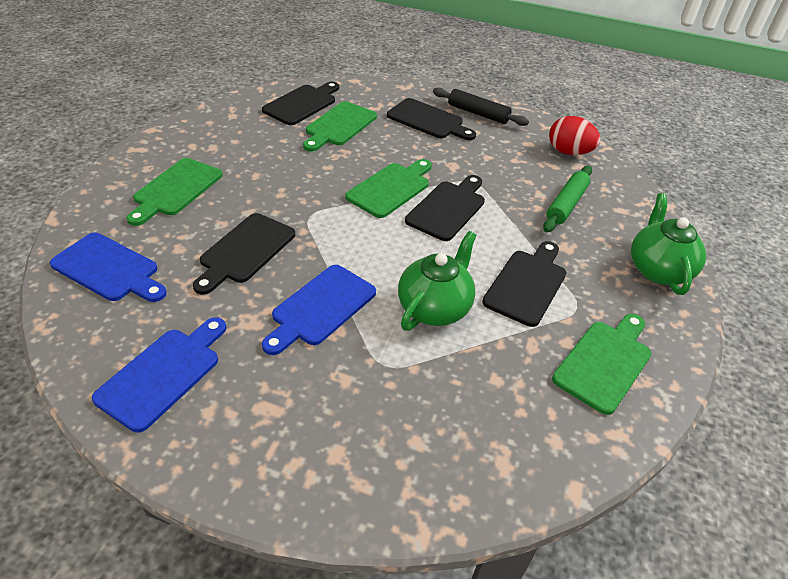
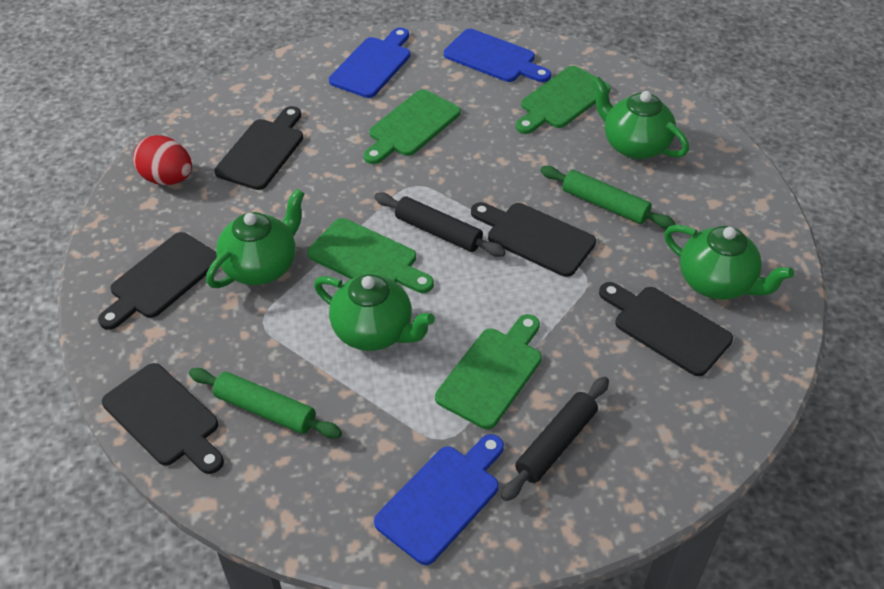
black rolling pin: [433,88,529,126] = 1 -> [374,192,506,257] [501,377,609,501] = 2
green rolling pin: [543,165,592,232] = 1 -> [189,368,342,439] [541,166,676,229] = 2
green teapot: [398,231,476,331] [631,193,706,295] = 2 -> [206,189,305,288] [314,274,435,351] [592,77,689,159] [664,225,794,300] = 4

